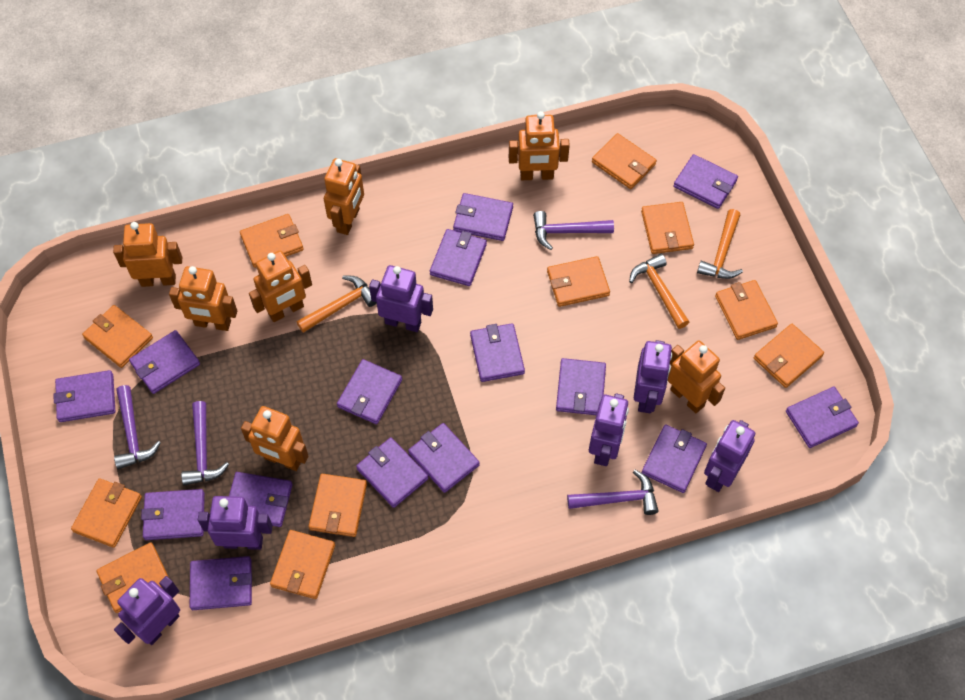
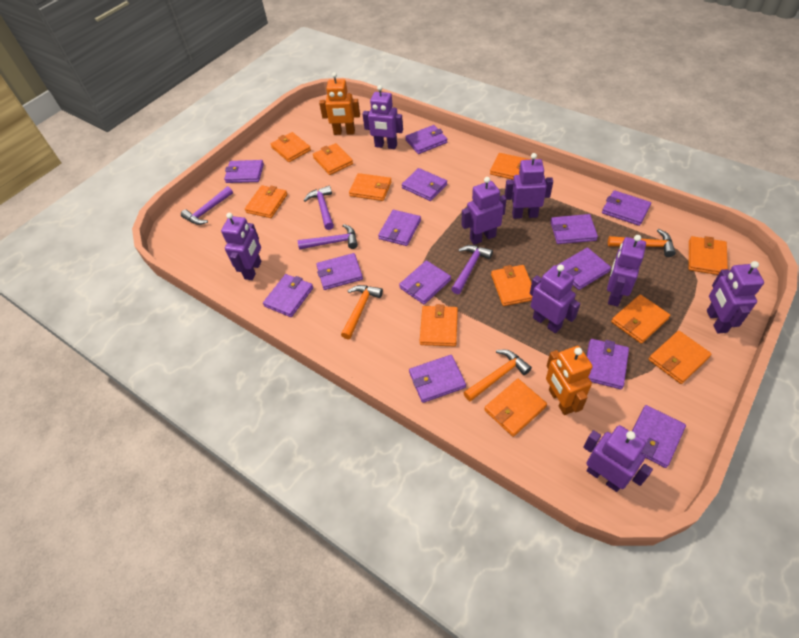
orange robot: [113,222,182,287] [169,266,237,331] [241,406,309,471] [249,251,312,322] [324,158,364,235] [509,111,570,180] [668,341,725,413] = 7 -> [319,72,360,135] [546,346,593,415] = 2
purple robot: [114,576,180,645] [198,496,273,550] [369,265,433,332] [589,393,629,466] [634,340,672,413] [704,420,755,492] = 6 -> [221,213,261,280] [362,85,403,149] [461,177,507,245] [505,153,553,219] [530,264,580,333] [583,425,653,492] [607,235,646,307] [707,261,764,333] = 8
purple wallet: [53,370,115,422] [129,330,200,394] [141,489,205,540] [190,556,252,610] [229,472,292,527] [337,359,402,424] [356,437,428,508] [408,423,480,493] [430,229,487,286] [453,193,513,241] [470,323,525,382] [556,358,606,415] [642,424,707,493] [673,154,738,209] [786,387,859,448] = 15 -> [224,160,264,183] [263,274,313,317] [316,253,363,290] [378,210,421,246] [399,260,451,304] [402,168,447,201] [405,125,447,154] [409,355,466,403] [550,214,598,244] [557,248,611,290] [587,339,629,389] [602,190,651,226] [632,405,686,468] = 13

